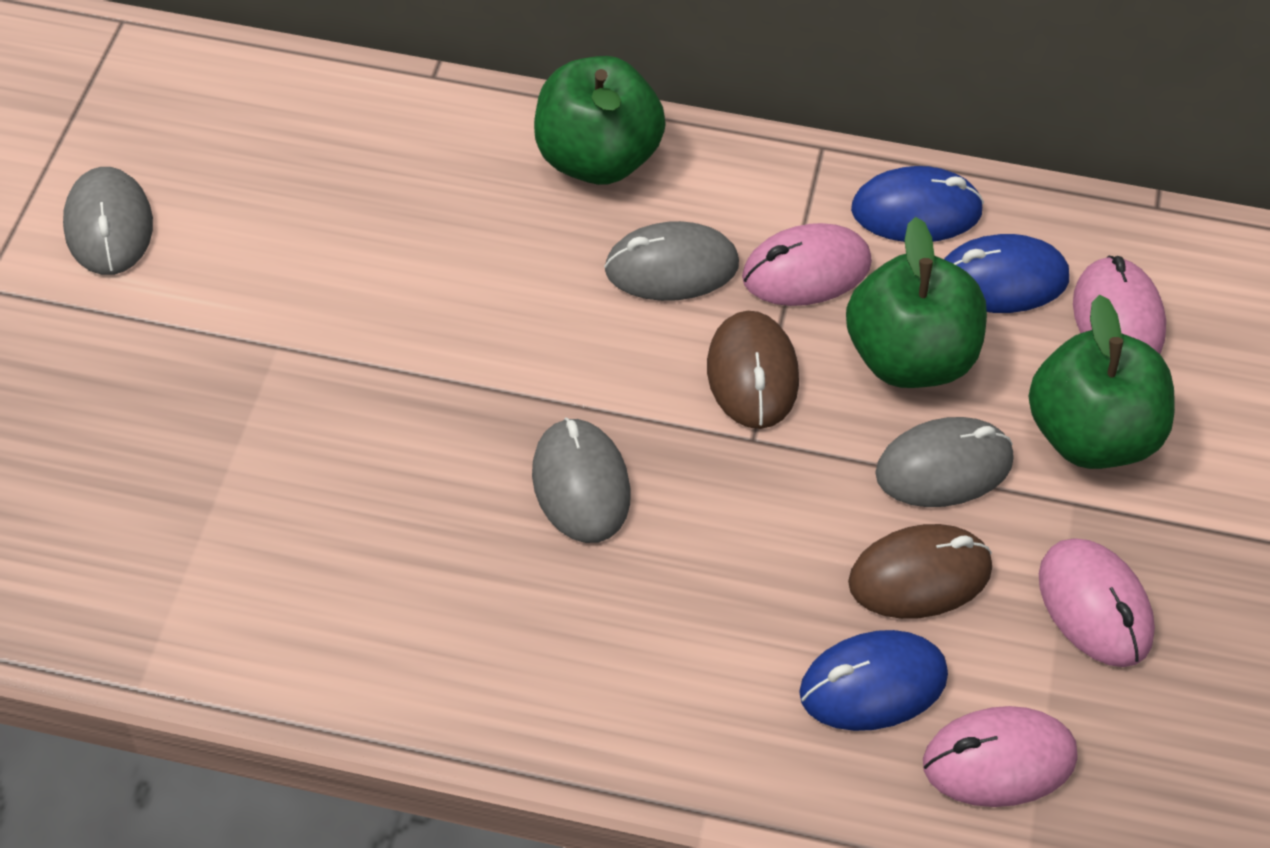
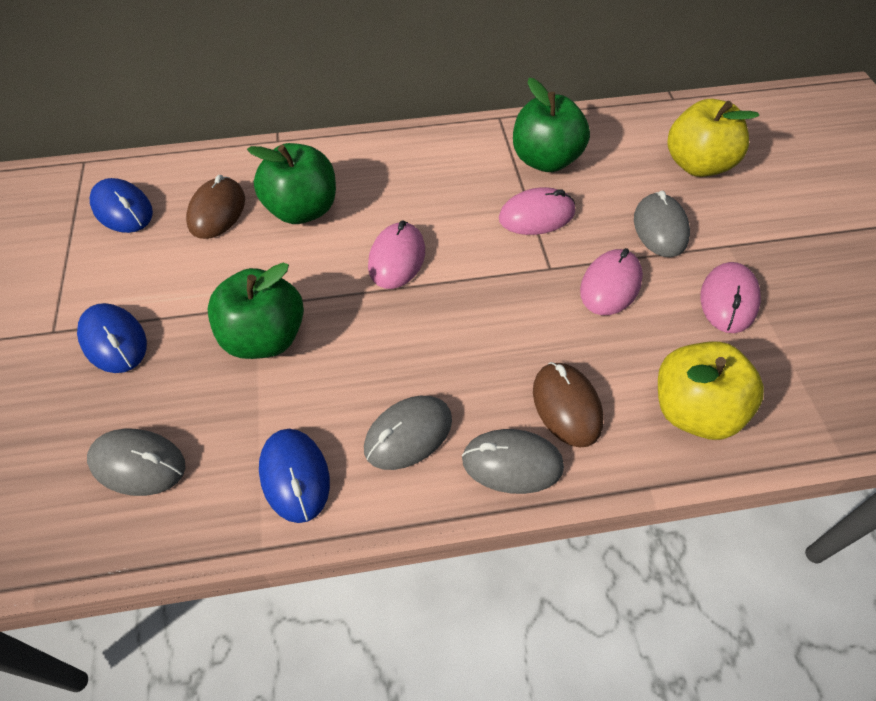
yellow apple: none = 0 -> [658,341,764,440] [668,99,759,177] = 2

